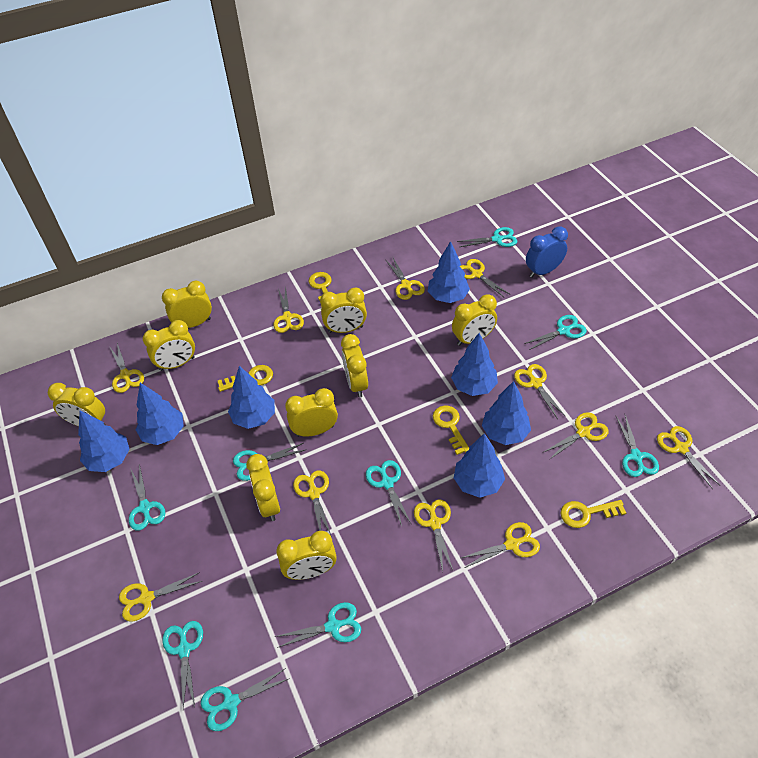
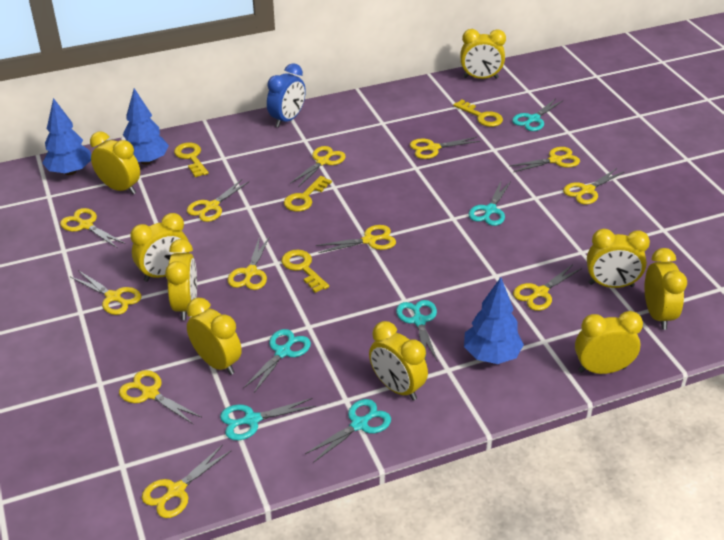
blue tree: [78,410,130,472] [136,383,184,445] [228,366,275,429] [428,241,470,303] [451,333,498,396] [454,433,505,498] [482,381,531,445] = 7 -> [42,98,91,175] [123,88,169,165] [464,277,524,364] = 3
turquoise scissors: [129,464,165,531] [162,621,203,708] [201,668,290,731] [233,443,305,481] [275,602,361,648] [366,460,411,526] [457,227,517,247] [524,315,587,350] [615,415,659,477] = 9 -> [220,398,316,440] [243,329,311,394] [305,399,391,463] [396,300,438,362] [468,180,511,226] [512,98,563,131] = 6
yellow scissors: [109,343,144,393] [119,572,202,621] [274,285,304,333] [293,470,332,537] [385,256,425,300] [414,499,453,571] [460,259,509,298] [461,522,540,568] [514,364,566,419] [544,412,609,460] [657,426,720,489] = 11 -> [60,208,125,248] [71,270,141,315] [119,370,201,424] [142,445,231,518] [187,179,250,222] [228,236,270,290] [291,146,346,187] [316,225,396,253] [410,137,480,159] [510,147,580,172] [513,264,582,311] [563,168,625,205] = 12

